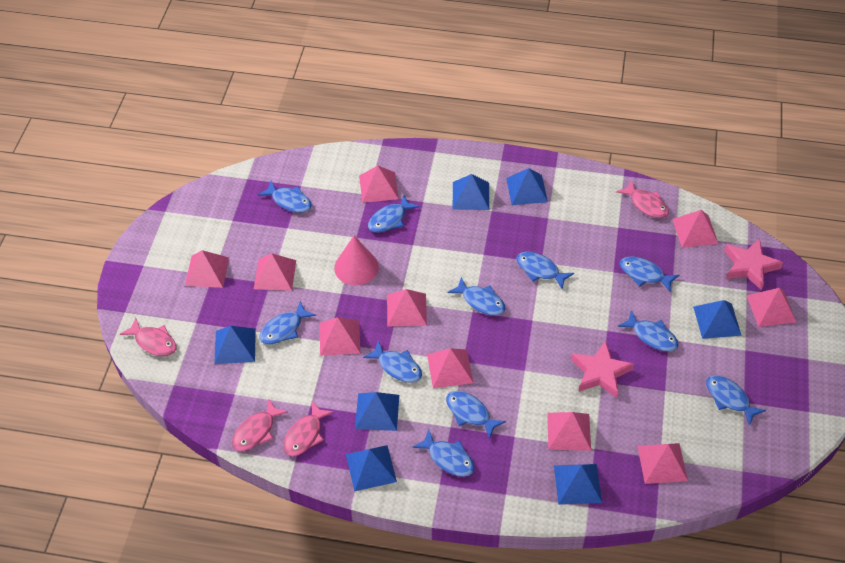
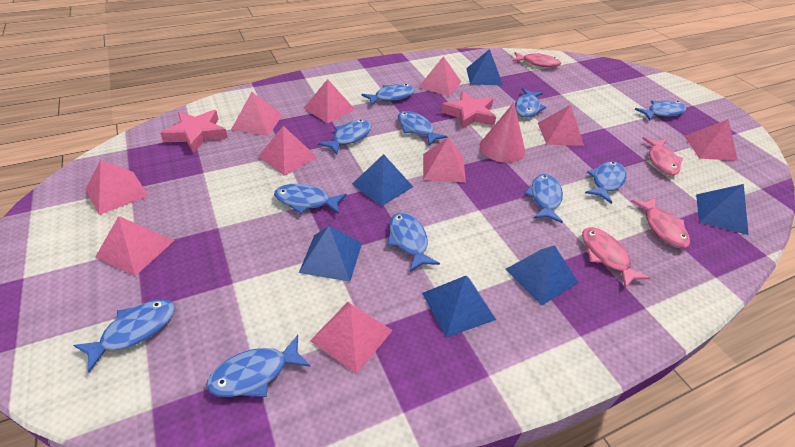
blue pyramid: [214,326,256,364] [346,445,397,491] [355,392,399,431] [452,174,489,210] [506,168,548,205] [554,464,602,505] [693,300,742,339] = 7 -> [299,226,362,282] [352,154,413,207] [422,276,496,337] [466,49,503,86] [505,245,578,305] [696,184,749,235] = 6

